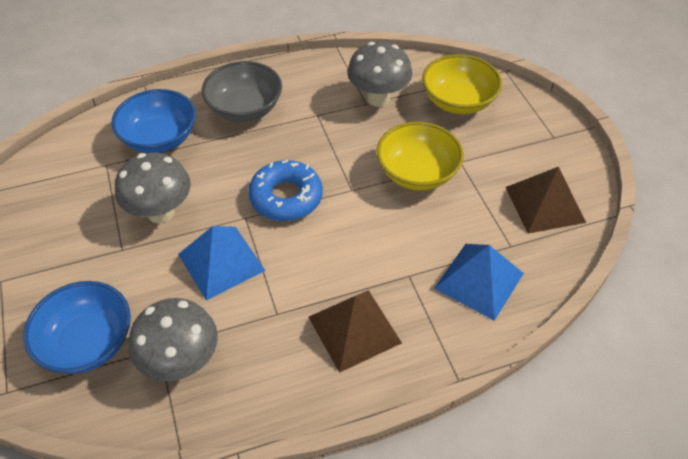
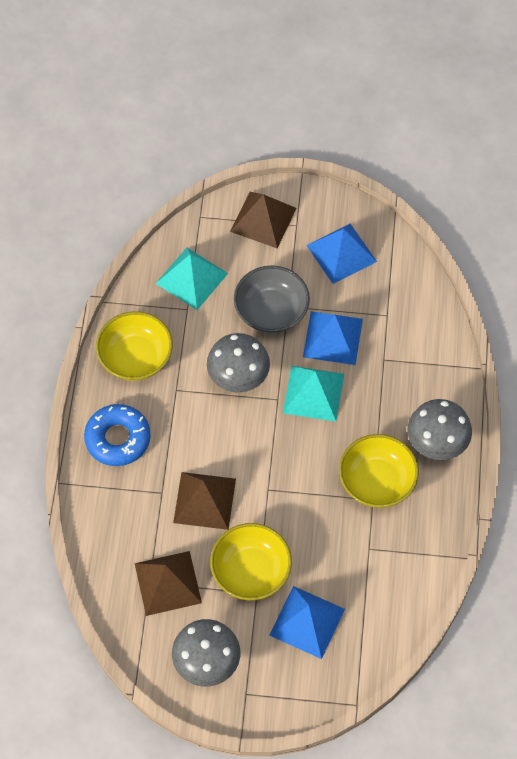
blue bowl: [23,281,131,374] [111,89,196,153] = 2 -> none = 0
blue pyramid: [178,226,266,301] [434,244,524,321] = 2 -> [269,586,345,659] [303,311,363,365] [306,224,377,284] = 3
brown pyramid: [309,290,402,373] [506,167,586,234] = 2 -> [134,551,202,616] [173,472,236,530] [230,192,297,248] = 3
turquoise pyramid: none = 0 -> [155,248,228,310] [283,366,344,422] = 2
yellow bowl: [377,122,464,190] [422,54,502,114] = 2 -> [96,311,173,381] [210,523,292,600] [339,434,419,508] = 3

